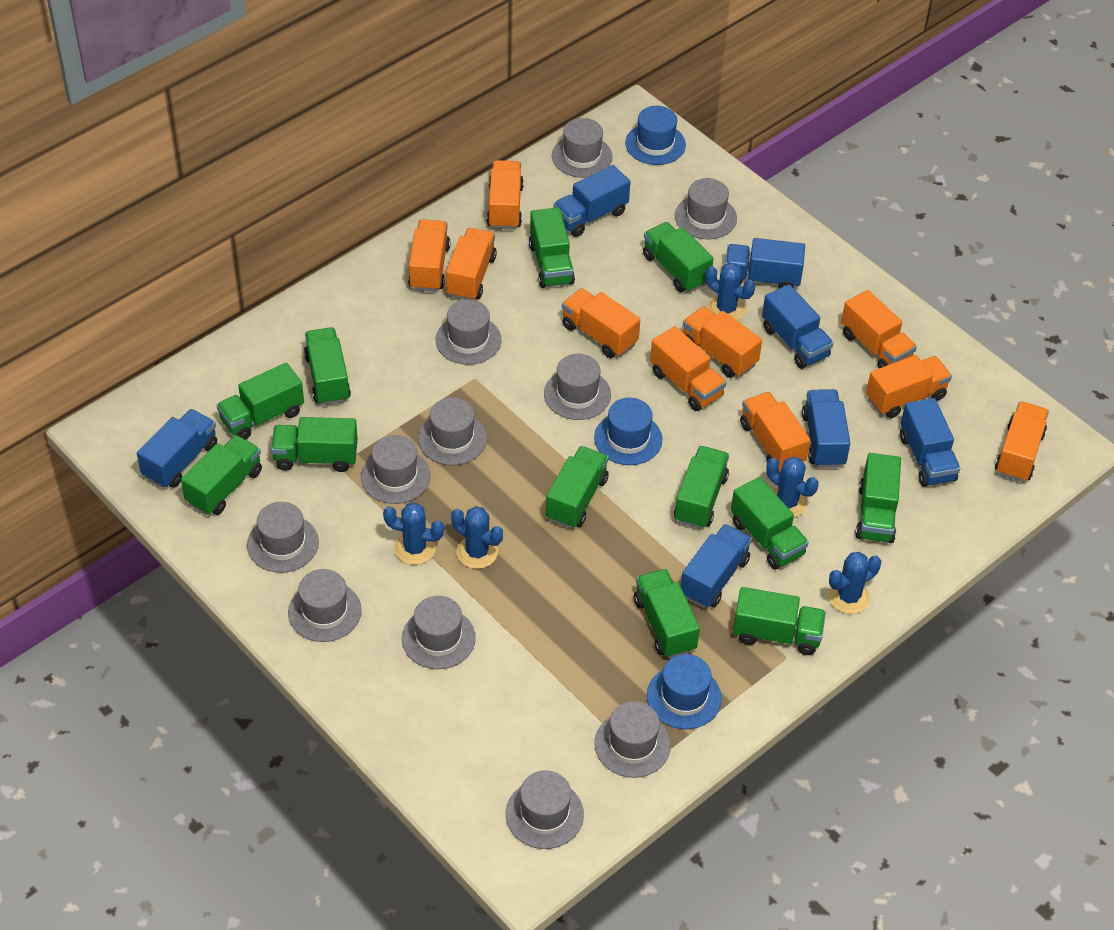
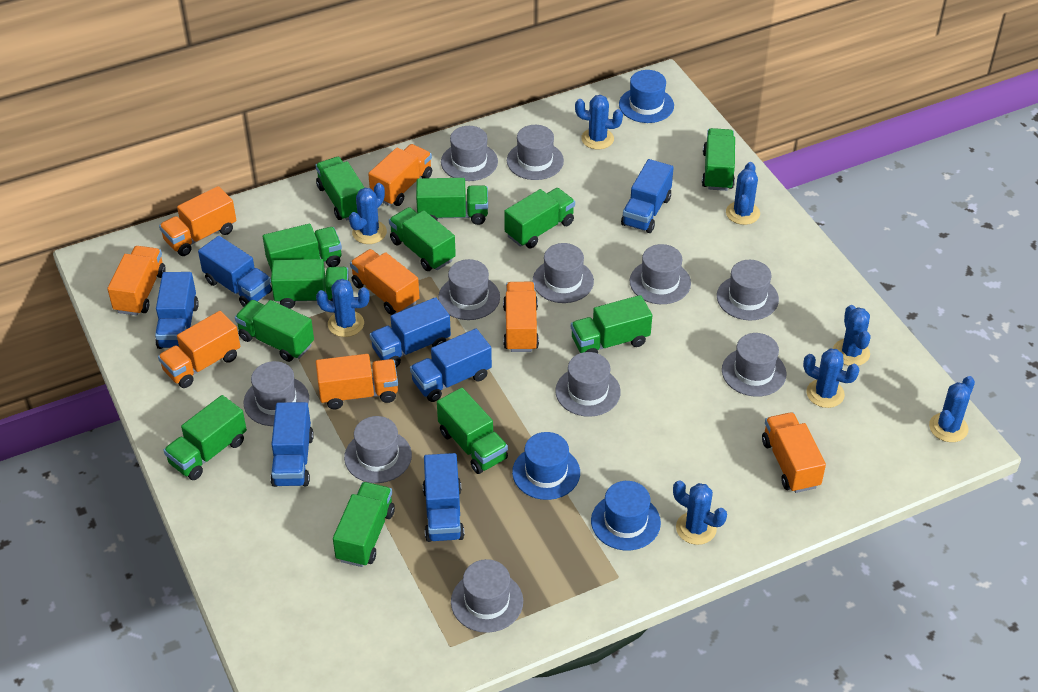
blue cactus: [383,502,444,565] [451,506,503,569] [706,262,755,320] [766,457,819,518] [828,552,881,614] = 5 -> [316,279,370,337] [349,183,387,244] [575,95,623,150] [673,480,727,545] [726,162,760,225] [803,349,859,408] [833,305,871,366] [929,376,975,442] = 8
orange truck: [408,219,450,292] [446,228,497,300] [487,160,524,229] [562,288,641,358] [650,326,726,411] [683,306,762,378] [740,392,810,470] [841,290,917,368] [866,355,952,418] [995,402,1049,482] = 10 -> [107,246,166,316] [158,311,240,388] [159,186,236,256] [316,354,398,409] [350,249,420,315] [368,144,432,206] [503,282,539,352] [762,412,826,493] = 8

